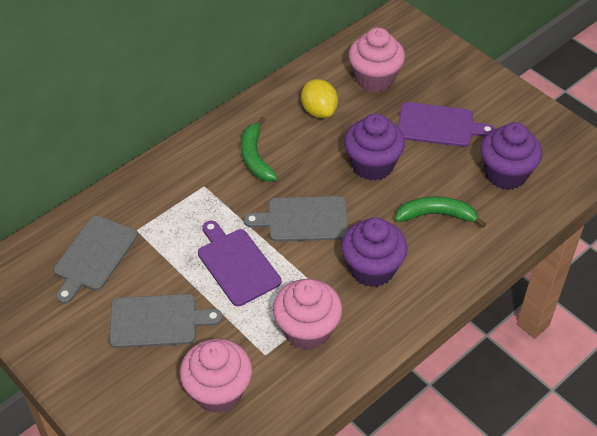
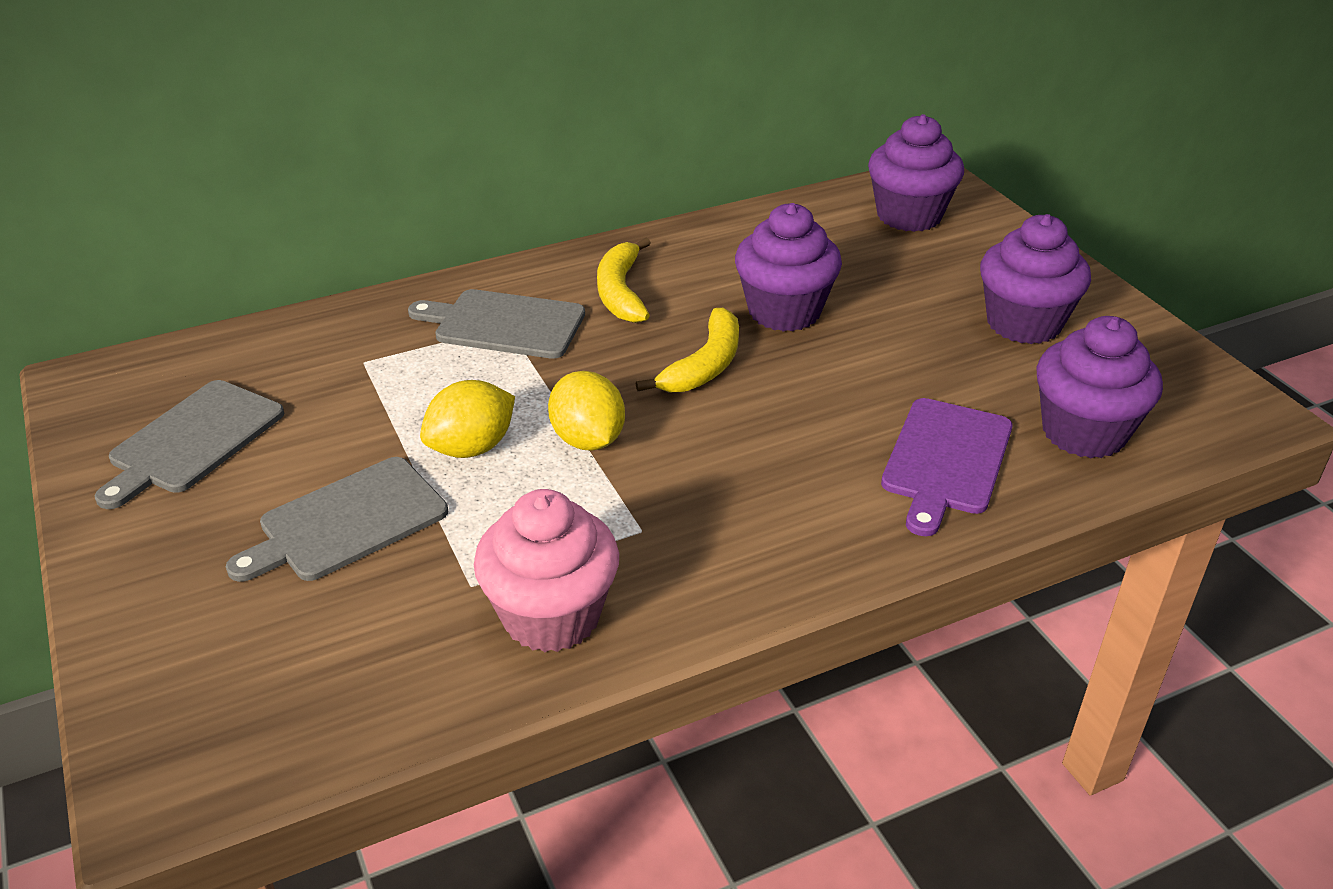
green banana: [241,117,278,182] [395,196,486,228] = 2 -> none = 0
pink cupcake: [180,339,252,413] [273,279,342,350] [348,27,405,92] = 3 -> [474,489,619,652] = 1
purple cupcake: [341,217,408,287] [344,113,405,181] [480,122,542,190] = 3 -> [735,203,842,332] [868,114,964,232] [980,214,1091,344] [1036,316,1163,458] = 4
purple cutting board: [198,221,281,306] [398,102,495,147] = 2 -> [881,398,1012,536] = 1
yellow banana: none = 0 -> [597,238,651,323] [636,308,739,392] = 2
yellow lemon: [301,79,338,118] = 1 -> [420,380,515,458] [548,371,625,451] = 2

